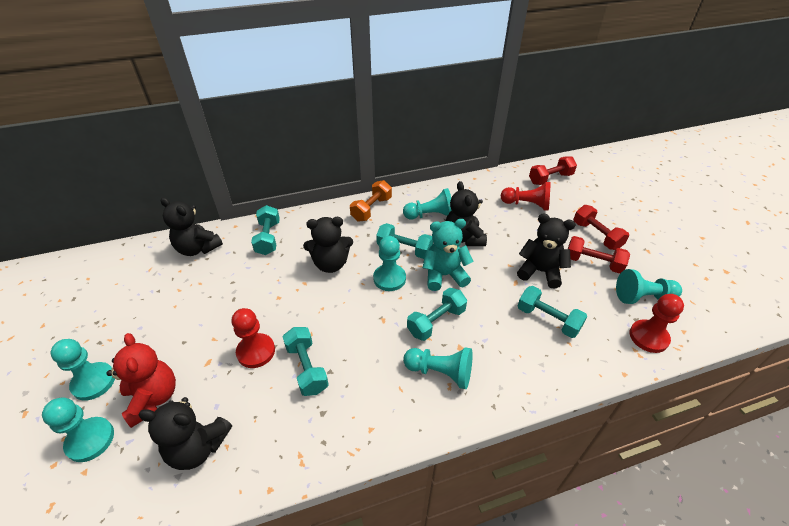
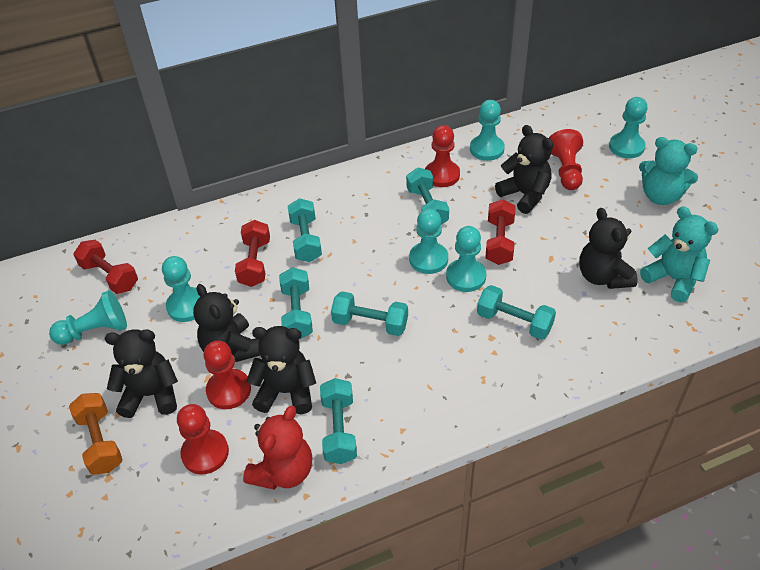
red pawn: [232,308,275,368] [500,182,550,211] [630,294,684,353] = 3 -> [177,404,229,474] [203,341,251,409] [425,125,460,187] [549,129,583,190] = 4
turquoise dumbbell: [251,205,280,255] [283,327,329,396] [376,223,433,259] [407,288,467,341] [518,286,587,338] = 5 -> [279,267,313,340] [288,198,322,262] [320,378,357,464] [331,291,408,336] [406,168,449,225] [477,285,556,340] = 6
turquoise teddy bear: [423,219,473,291] = 1 -> [639,137,698,205] [640,206,719,302] = 2

